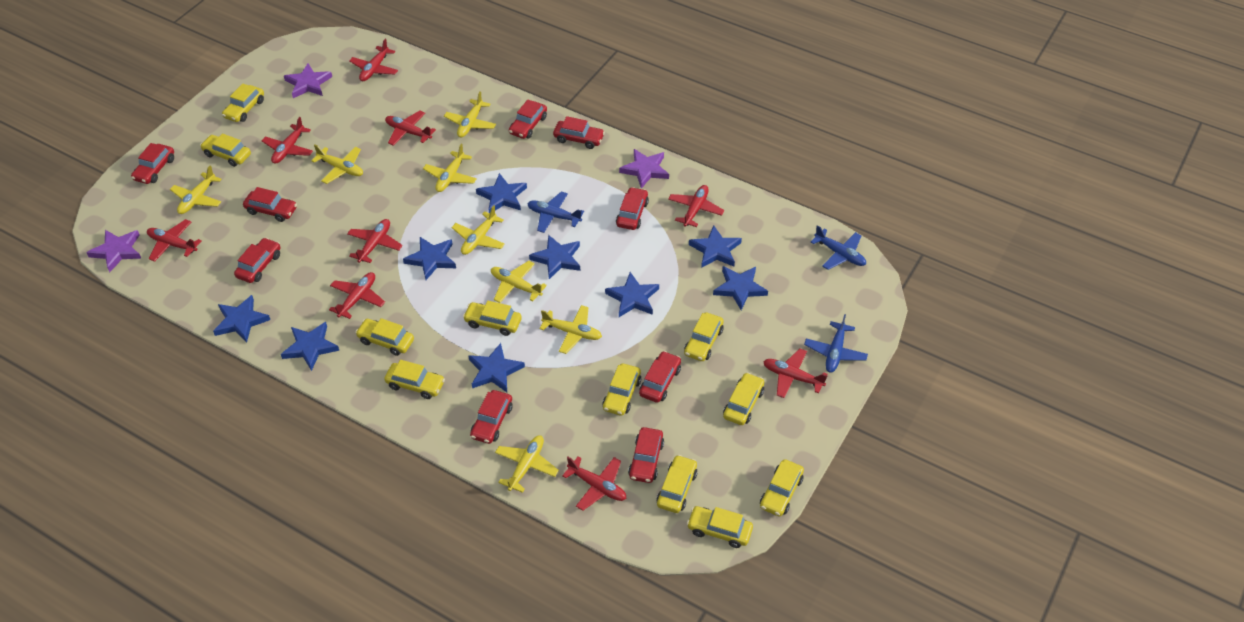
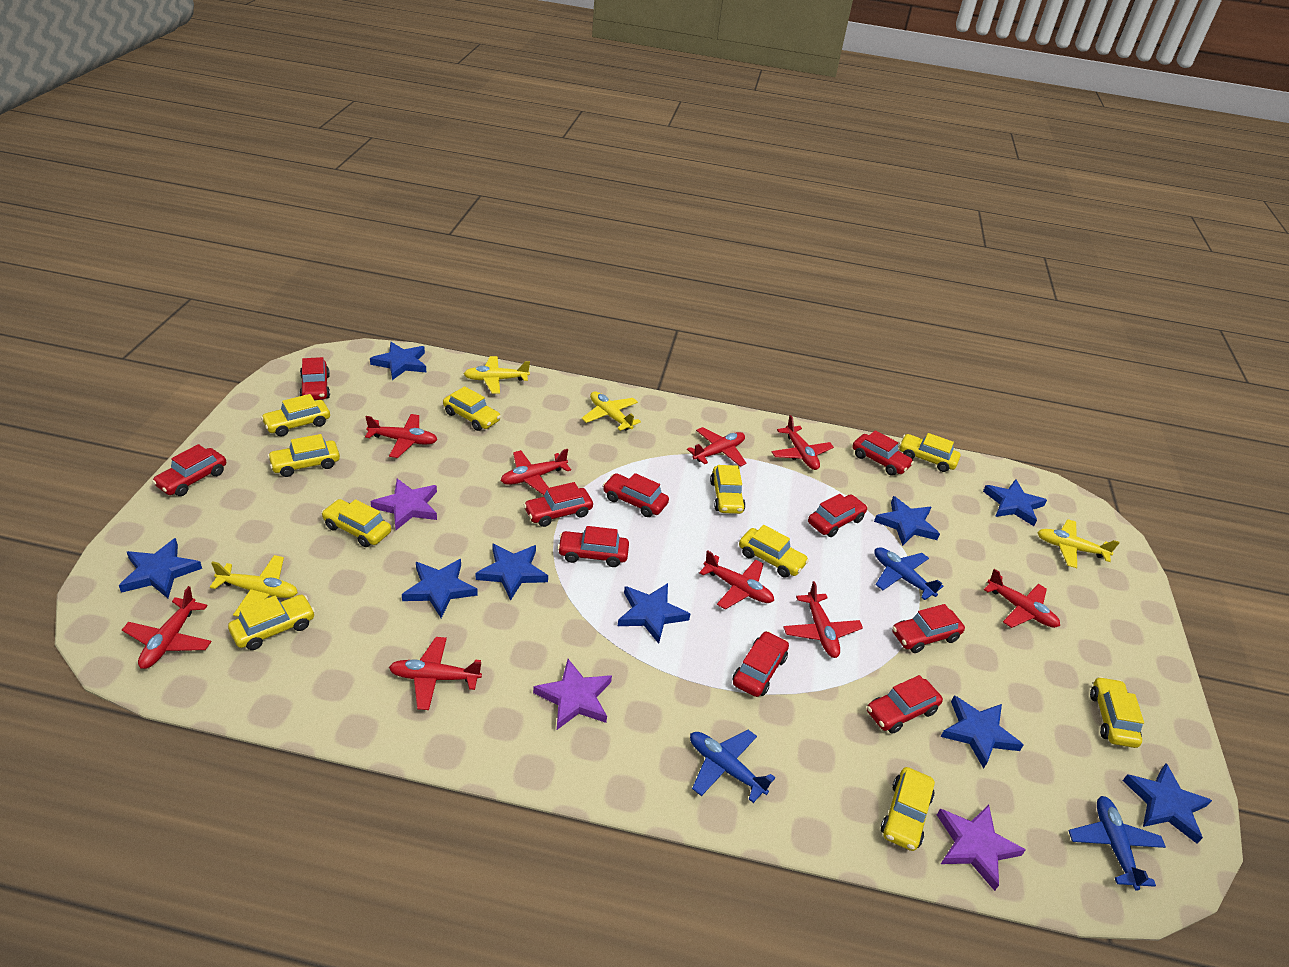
red car: [131,143,174,184] [234,238,281,283] [243,187,297,222] [470,390,513,444] [509,100,547,139] [553,116,605,149] [616,187,649,230] [628,427,664,483] [639,351,681,403] = 9 -> [152,444,226,496] [300,357,330,400] [524,482,593,527] [557,526,629,567] [603,473,669,517] [733,631,789,697] [808,494,868,537] [852,430,914,475] [867,675,943,734] [892,604,965,653] = 10
yellow car: [200,133,251,167] [222,84,264,122] [355,318,414,356] [384,360,445,399] [463,301,522,336] [602,364,641,416] [656,455,697,513] [684,312,724,361] [687,506,753,548] [723,372,764,425] [760,459,804,517] = 11 -> [228,595,315,650] [261,394,330,437] [267,434,340,477] [321,499,391,547] [443,386,501,431] [710,465,745,514] [739,525,809,577] [881,767,935,851] [899,433,960,472] [1090,677,1144,748] = 10
yellow plane: [170,165,222,214] [311,144,363,184] [423,144,477,192] [444,91,496,138] [452,205,505,255] [491,261,547,303] [495,436,559,493] [540,305,602,354] = 8 -> [210,555,298,617] [464,356,530,394] [581,391,641,431] [1037,519,1120,568] = 4

